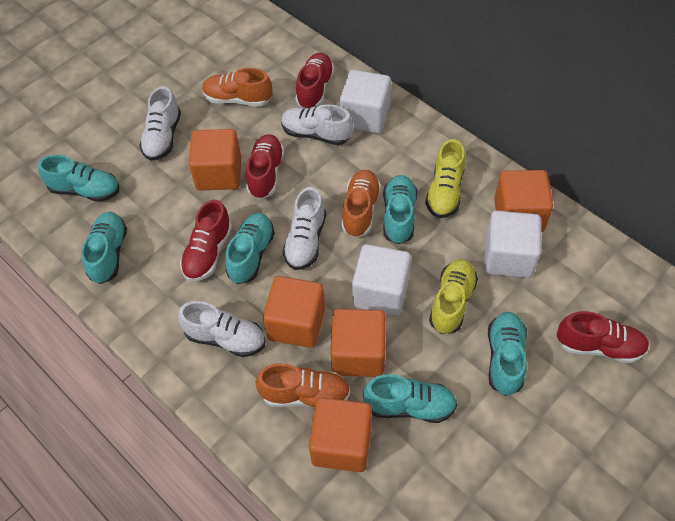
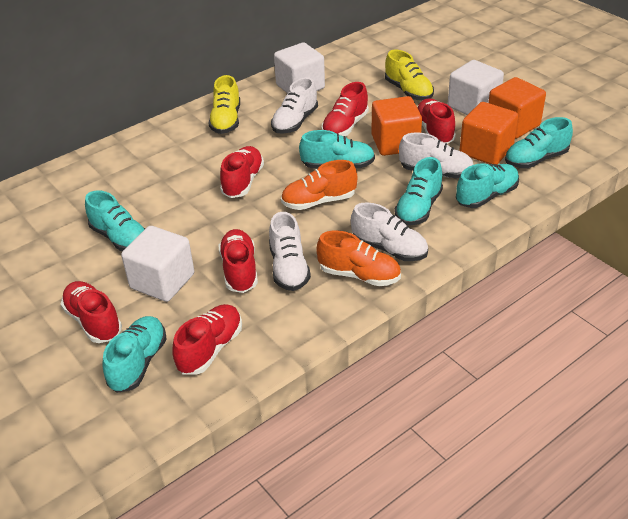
orange cube: [188,129,241,190] [263,276,325,348] [309,397,372,472] [330,309,386,377] [494,170,553,232] = 5 -> [371,96,422,156] [459,102,518,164] [488,77,546,139] = 3
orange shoe: [202,68,272,107] [255,363,350,408] [341,170,381,238] = 3 -> [281,160,357,210] [317,231,401,286] = 2
red shoe: [180,200,232,282] [246,134,285,199] [295,53,334,108] [557,311,649,363] = 4 -> [61,281,122,343] [172,304,242,375] [219,229,258,293] [220,146,264,198] [322,82,369,136] [417,99,456,144] = 6

